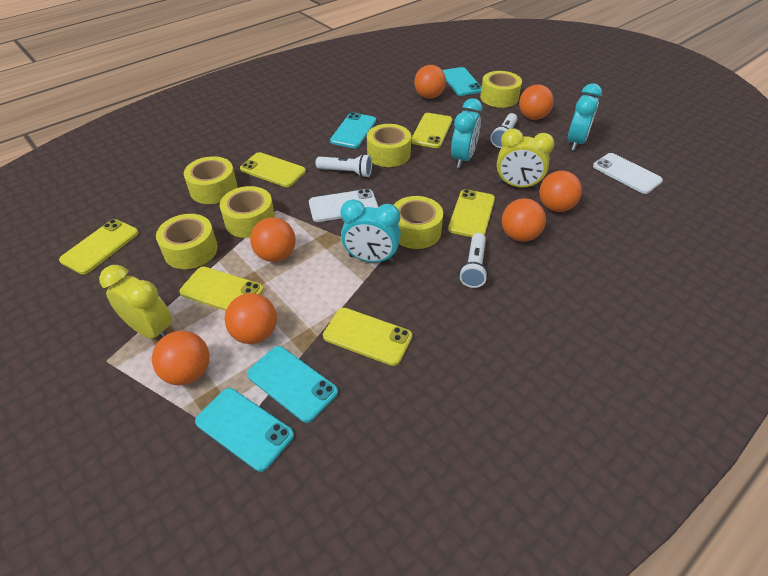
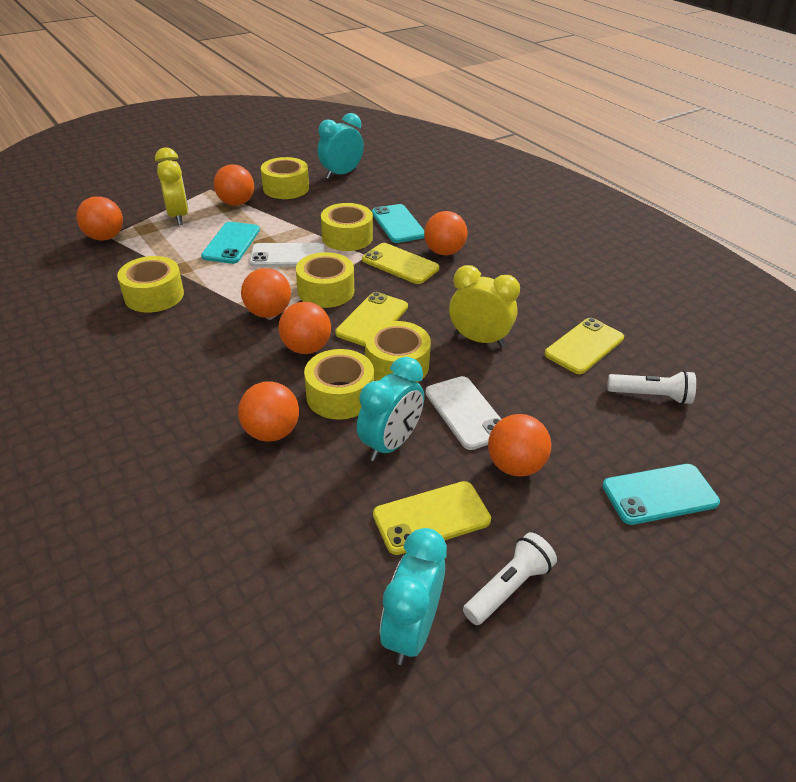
turquoise phone: [195,388,294,472] [247,346,338,423] [330,112,376,148] [442,67,481,96] = 4 -> [201,222,260,264] [372,204,425,243] [602,464,720,525] = 3
white flashlight: [316,154,372,178] [459,233,488,288] [490,113,518,148] = 3 -> [463,532,557,625] [607,370,696,405] = 2
yellow phone: [59,219,139,274] [179,267,264,311] [240,152,306,187] [323,308,412,366] [411,113,452,148] [448,189,495,237] = 6 -> [335,292,408,347] [362,243,439,284] [373,481,491,555] [544,318,624,374] = 4

